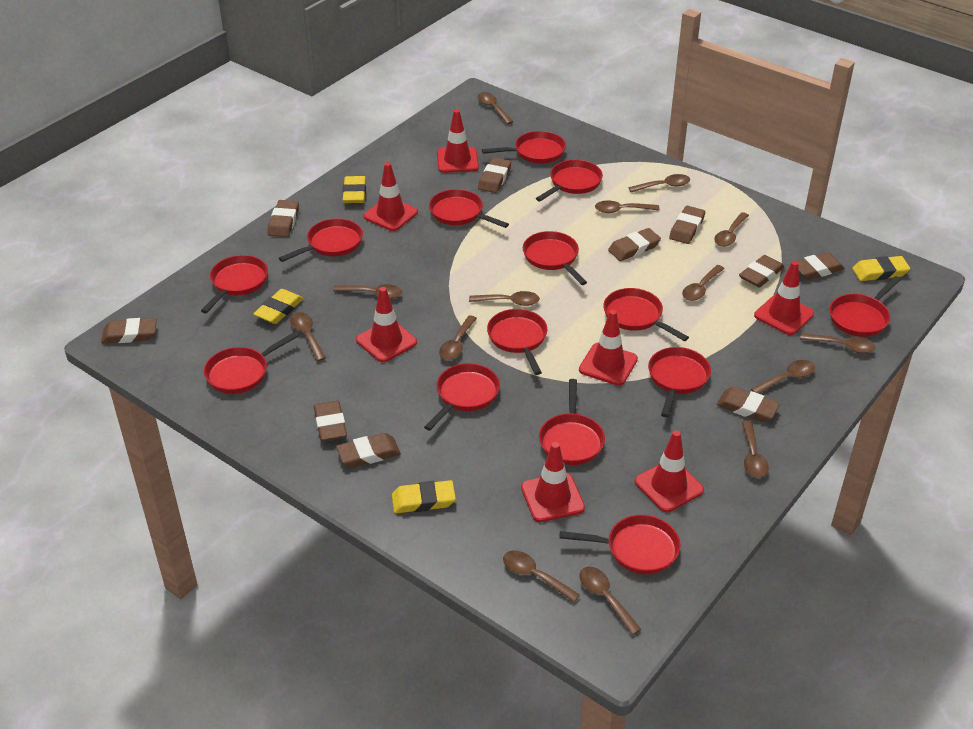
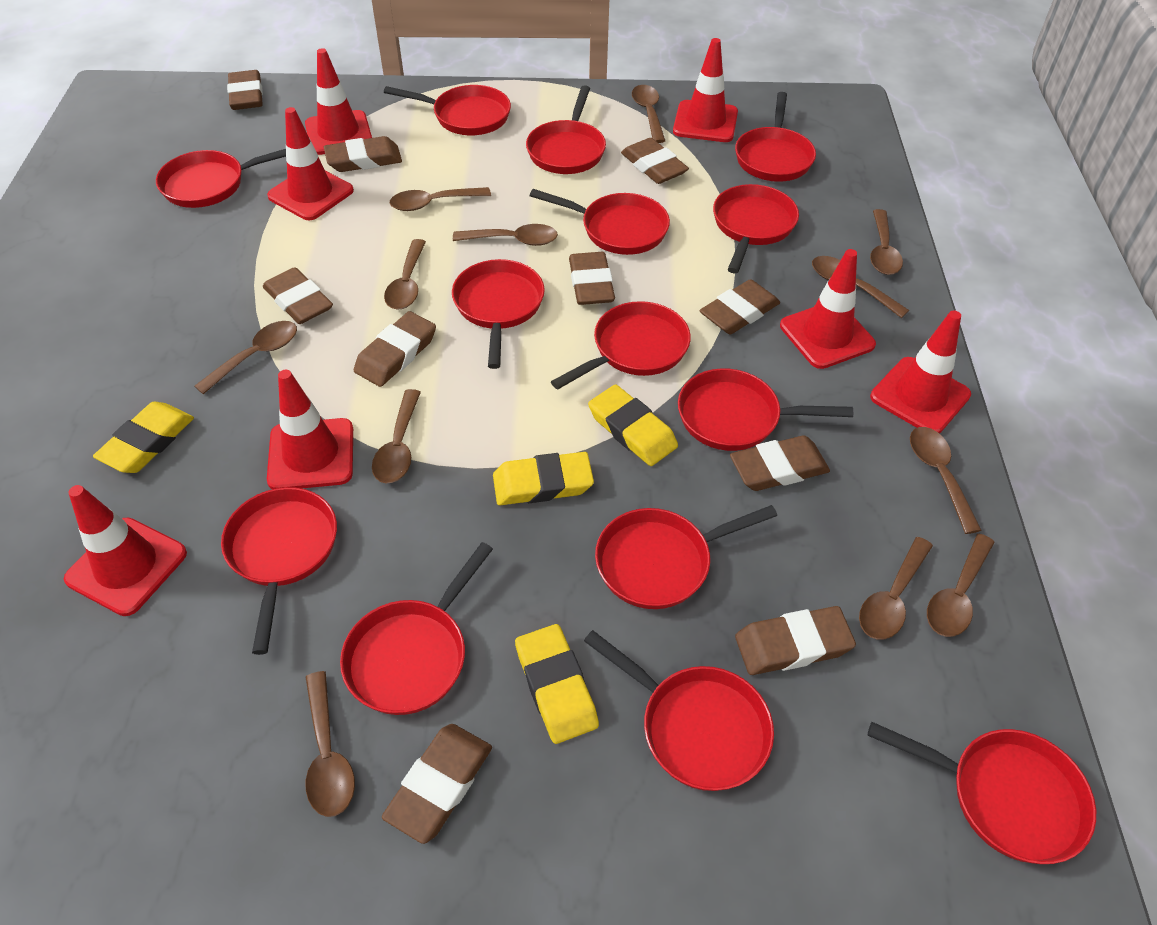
brown spoon: [290,312,326,361] [333,284,402,299] [439,315,477,360] [469,291,540,306] [478,92,513,124] [503,551,580,603] [579,567,642,635] [595,201,660,213] [628,174,690,192] [682,265,725,301] [714,212,749,247] [742,421,769,478] [751,360,815,394] [800,333,875,353] = 14 -> [194,321,297,394] [305,671,355,817] [372,389,421,483] [384,239,426,309] [390,187,491,211] [453,224,558,246] [632,85,665,143] [812,256,909,318] [859,537,933,640] [870,209,903,275] [910,427,982,534] [927,534,995,637] = 12

